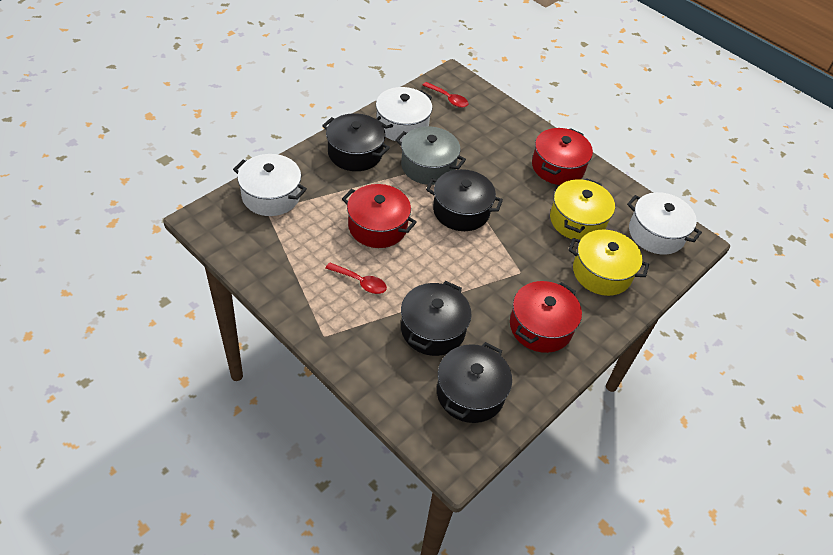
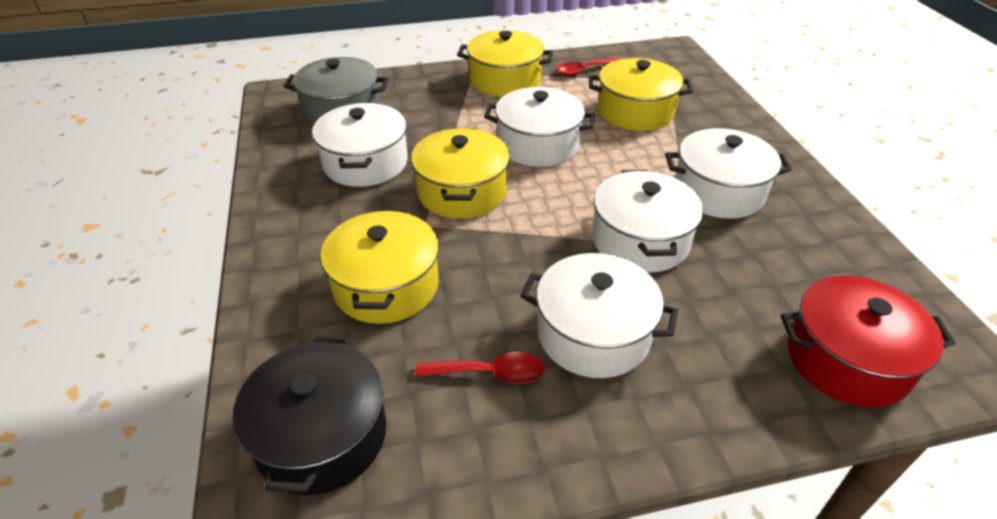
black pot: [322,113,390,171] [401,281,472,356] [426,169,503,231] [437,342,512,423] = 4 -> [233,336,387,495] = 1
red pot: [342,184,417,248] [510,281,582,353] [532,128,593,185] = 3 -> [781,275,955,408] = 1
white pot: [233,154,307,216] [376,87,432,142] [627,192,702,255] = 3 -> [312,103,408,187] [484,87,595,167] [521,253,678,378] [592,170,703,273] [665,128,792,219] = 5
yellow pot: [550,179,615,240] [568,230,649,296] = 2 -> [320,209,439,324] [411,128,510,219] [457,30,553,97] [589,58,693,131] = 4

